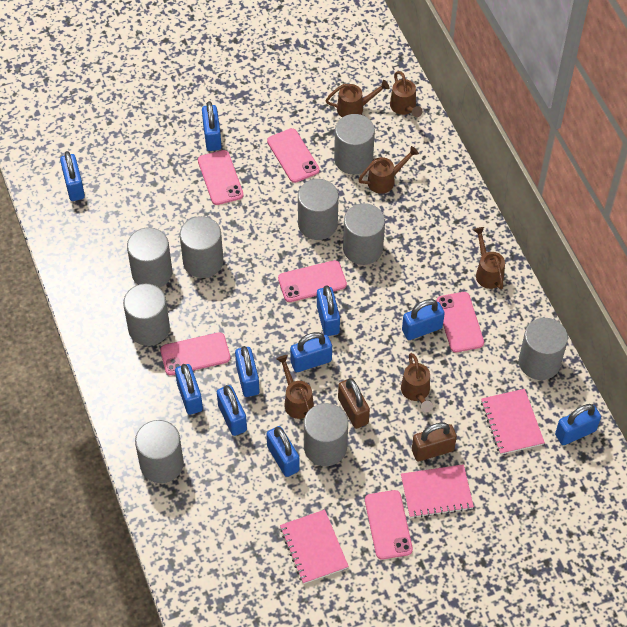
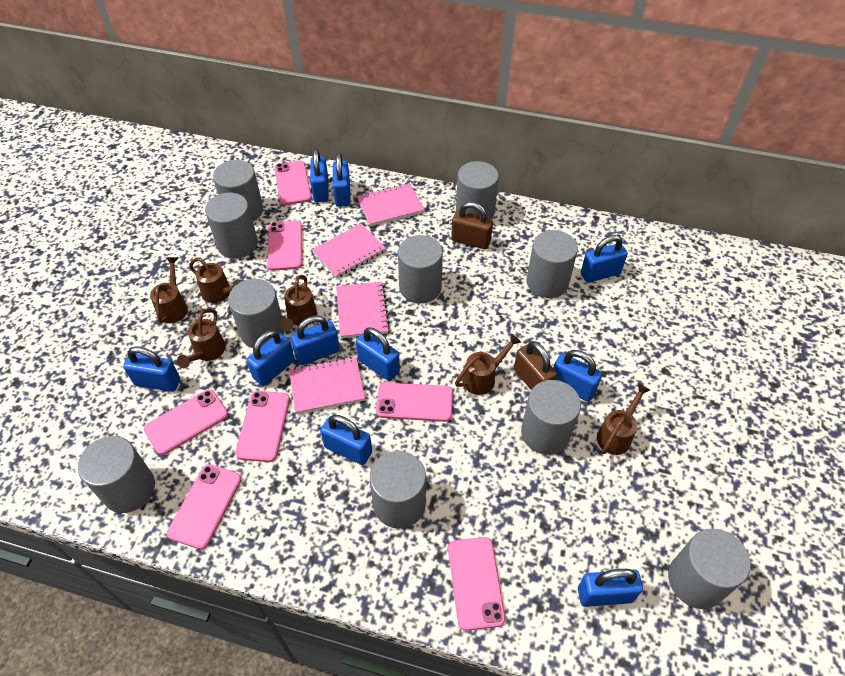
grey cylinder: [123,284,170,346] [127,227,172,288] [135,420,184,483] [180,216,223,278] [298,179,339,240] [304,403,348,466] [334,114,375,175] [343,203,385,265] [519,318,568,380] = 9 -> [78,436,155,513] [205,193,258,259] [213,160,263,221] [228,279,285,348] [370,451,426,529] [398,235,443,303] [456,161,499,219] [521,380,581,455] [527,230,578,298] [668,529,750,609] = 10
pink notebook: [280,509,349,584] [401,464,474,518] [481,389,545,455] = 3 -> [289,357,365,414] [312,224,386,278] [336,282,390,338] [357,183,424,226] = 4
pink phone: [160,332,230,376] [198,150,244,205] [267,128,320,183] [278,260,347,302] [365,490,413,560] [436,292,484,352] = 6 -> [144,389,228,455] [167,464,241,550] [235,391,290,462] [267,220,302,271] [274,160,312,205] [376,382,453,422] [448,537,506,631] = 7

